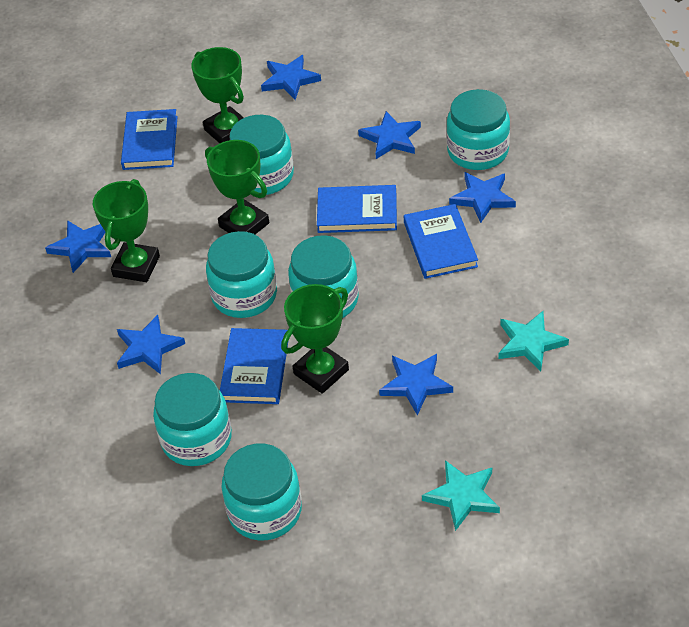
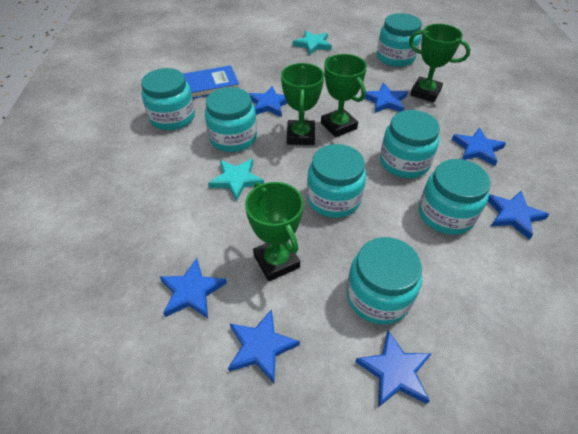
blue book: [121,109,178,170] [220,328,288,404] [317,185,397,233] [404,204,478,279] = 4 -> [183,65,239,99] = 1
blue star: [45,220,111,273] [117,315,185,374] [261,55,321,100] [358,111,421,159] [379,354,453,416] [449,172,516,223] = 6 -> [160,258,227,318] [228,309,300,383] [248,86,288,117] [355,330,432,407] [365,83,408,113] [452,127,506,166] [488,191,549,240] = 7
turquoise jar: [153,373,232,466] [206,231,277,318] [221,444,302,540] [229,115,294,195] [288,235,359,318] [446,89,510,170] = 6 -> [141,68,195,130] [205,87,257,152] [307,144,366,218] [346,237,422,325] [377,13,422,67] [380,110,440,178] [419,159,491,235] = 7

